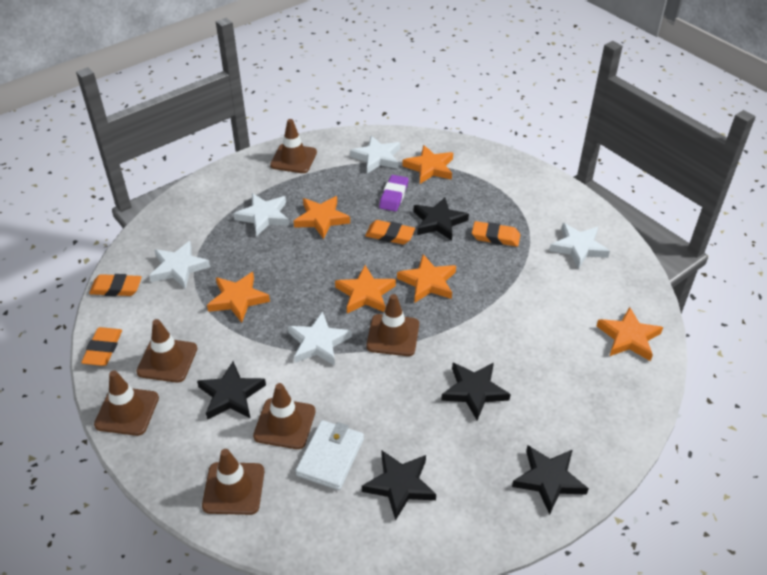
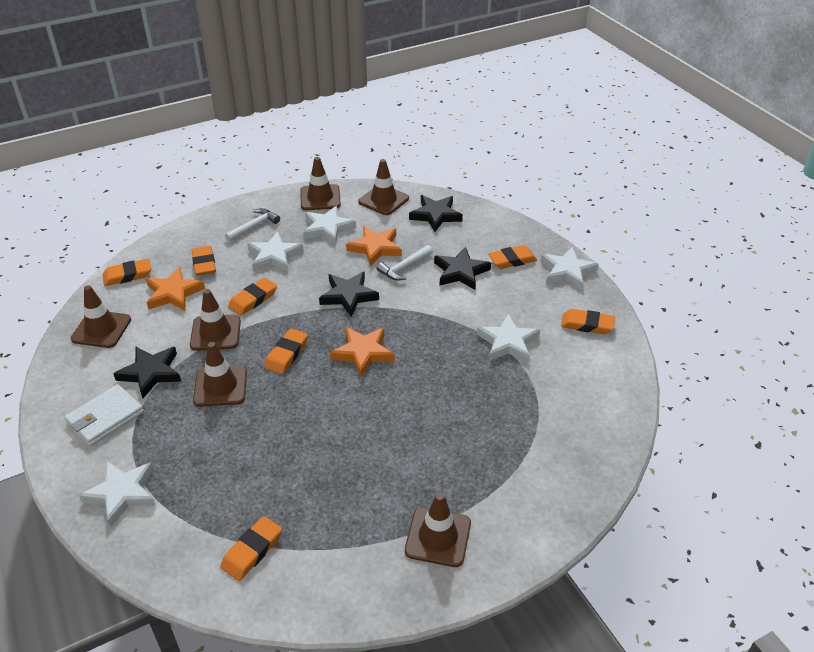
black star: [197,361,266,420] [362,451,436,521] [414,197,469,241] [441,363,511,421] [512,445,589,515] = 5 -> [113,347,181,398] [319,271,379,316] [409,195,463,232] [434,247,491,290] = 4
orange eraser: [81,327,122,366] [89,274,142,296] [365,220,415,244] [472,221,520,247] = 4 -> [102,259,151,286] [192,246,216,276] [220,516,282,581] [228,277,277,316] [264,328,308,374] [488,245,537,269] [561,309,615,334] = 7
orange star: [207,272,270,323] [293,196,350,239] [335,265,396,313] [397,254,456,303] [403,145,453,184] [597,307,663,361] = 6 -> [146,267,205,311] [330,327,395,377] [346,226,402,266] = 3
purple eraser: [379,175,409,212] = 1 -> none = 0
white hammer: none = 0 -> [225,208,280,242] [377,245,433,281] = 2

